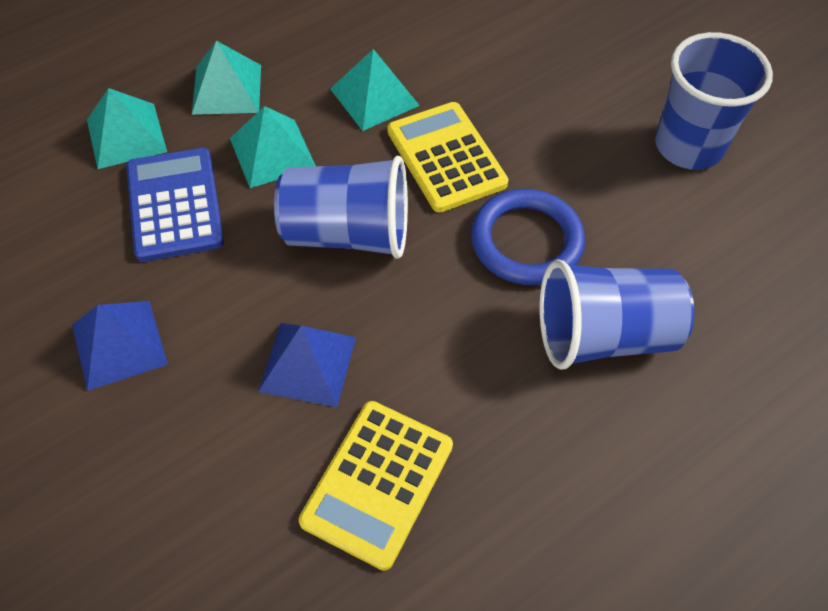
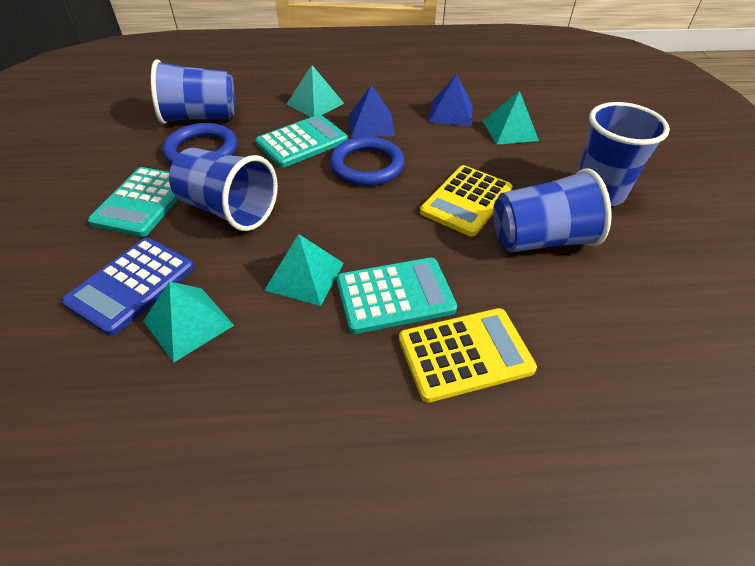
blue cup: [274,156,408,259] [540,259,694,370] [655,32,773,170] = 3 -> [151,59,235,124] [169,148,278,231] [493,168,612,252] [576,102,670,206] = 4
blue ring: [471,189,585,285] = 1 -> [162,123,237,164] [330,137,404,186] = 2
turquoise calculator: none = 0 -> [88,167,178,237] [256,115,348,168] [336,258,457,334] = 3

